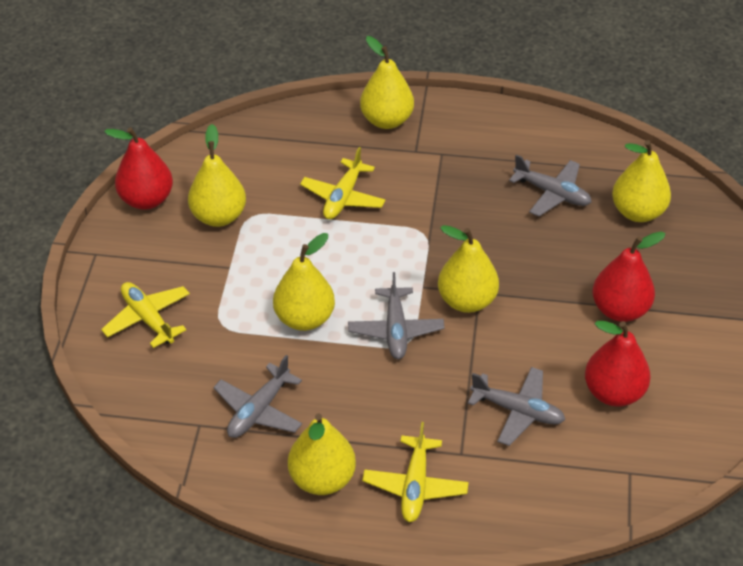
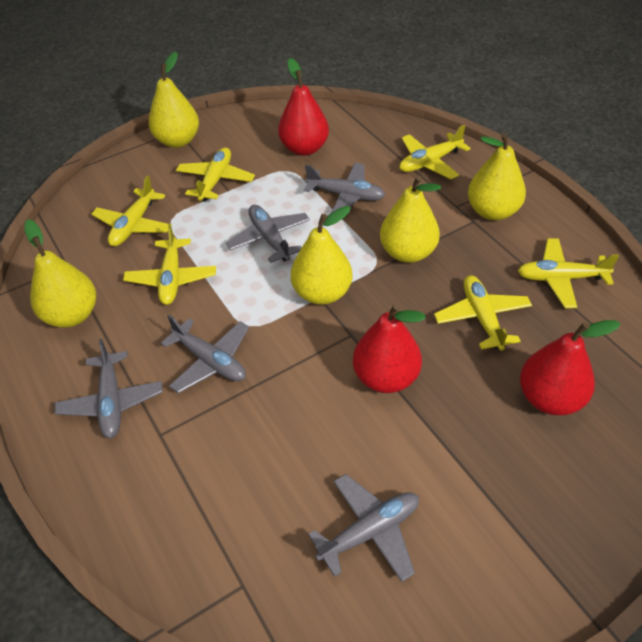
grey plane: [213,355,302,438] [348,272,445,359] [468,367,565,446] [509,155,591,217] = 4 -> [55,339,163,438] [161,315,249,393] [226,205,310,263] [304,163,385,213] [308,474,419,582] = 5
yellow pear: [188,124,246,227] [273,233,335,331] [288,413,356,495] [360,36,414,129] [438,225,499,313] [612,140,671,222] = 6 -> [24,219,96,327] [149,52,199,148] [291,206,353,305] [380,175,441,263] [468,133,526,220] = 5
yellow plane: [101,282,190,348] [300,147,386,219] [362,422,469,522] = 3 -> [91,175,172,246] [123,224,216,305] [176,147,255,202] [400,125,471,179] [434,275,532,351] [518,238,619,308] = 6

